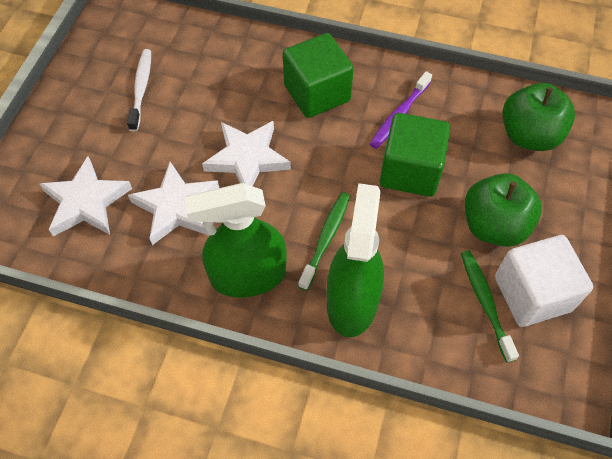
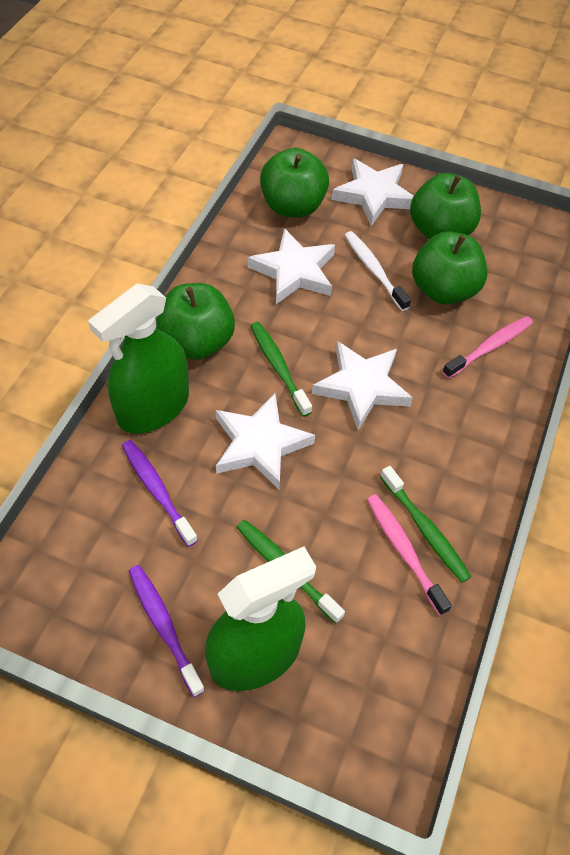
green apple: [465,173,542,247] [502,83,575,151] = 2 -> [156,283,235,360] [260,148,329,218] [410,173,481,239] [412,231,487,305] = 4
green cube: [283,33,354,118] [380,113,451,197] = 2 -> none = 0
green toothbrush: [298,192,350,291] [461,250,519,362] = 2 -> [236,520,345,624] [251,322,312,417] [380,466,471,583] = 3
pink toothbrush: none = 0 -> [367,494,452,616] [442,316,533,378] = 2
purple toothbrush: [370,71,432,149] = 1 -> [122,440,198,547] [129,565,205,697] = 2
white cube: [495,235,593,327] = 1 -> none = 0
white star: [39,156,132,236] [128,162,219,245] [202,121,291,186] = 3 -> [216,393,315,489] [248,228,335,304] [312,341,413,430] [332,158,413,226] = 4

